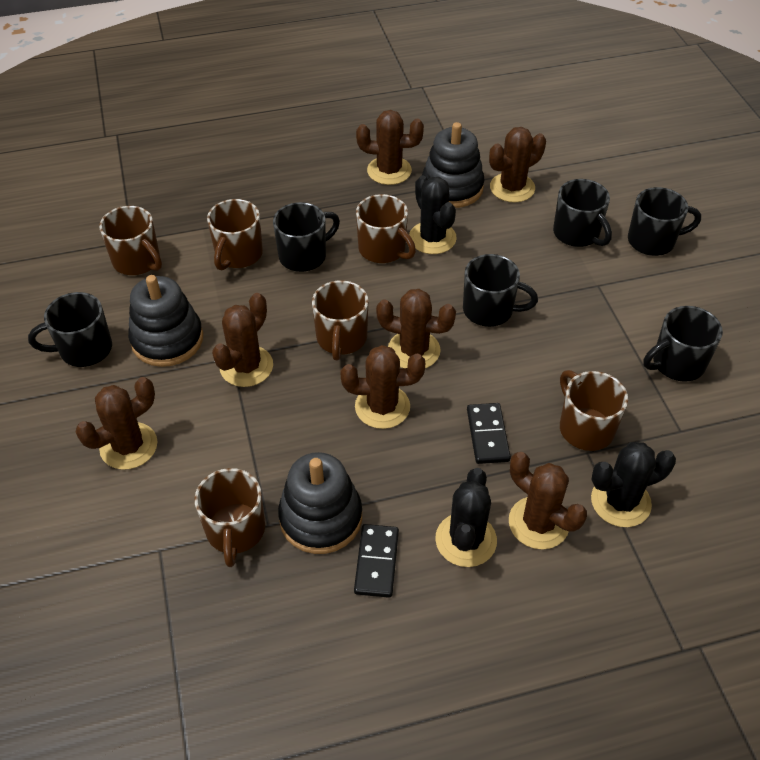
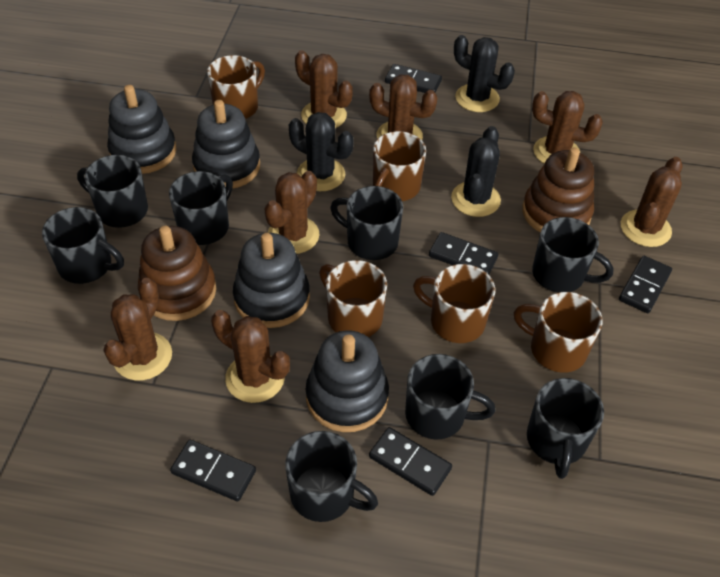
black domino: [354,524,399,598] [467,403,511,464] = 2 -> [170,440,256,502] [369,427,452,496] [385,64,442,93] [429,232,498,275] [619,256,672,313] = 5
black mug: [28,292,112,367] [273,202,340,272] [463,254,538,327] [553,179,612,247] [628,187,701,256] [643,306,723,382] = 6 -> [42,207,124,284] [77,155,148,228] [169,171,233,245] [285,431,378,522] [330,186,403,260] [405,354,496,440] [527,378,604,479] [532,217,613,292] = 8
black stacking toy: [128,275,203,367] [278,452,362,554] [422,122,484,208] = 3 -> [107,85,176,174] [192,100,260,189] [233,233,310,328] [305,330,389,432] = 4
brown mug: [99,206,162,275] [194,468,265,567] [207,199,263,271] [312,280,368,360] [356,194,416,263] [560,370,628,451] = 6 -> [207,55,265,119] [319,260,387,337] [373,131,426,201] [413,264,495,343] [514,292,603,373] = 5
brown stacking toy: none = 0 -> [138,226,216,321] [522,147,594,232] = 2

